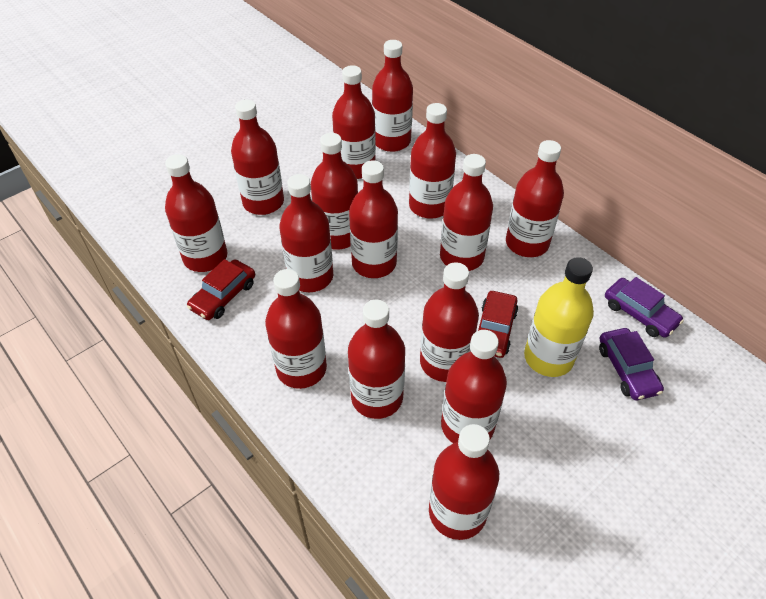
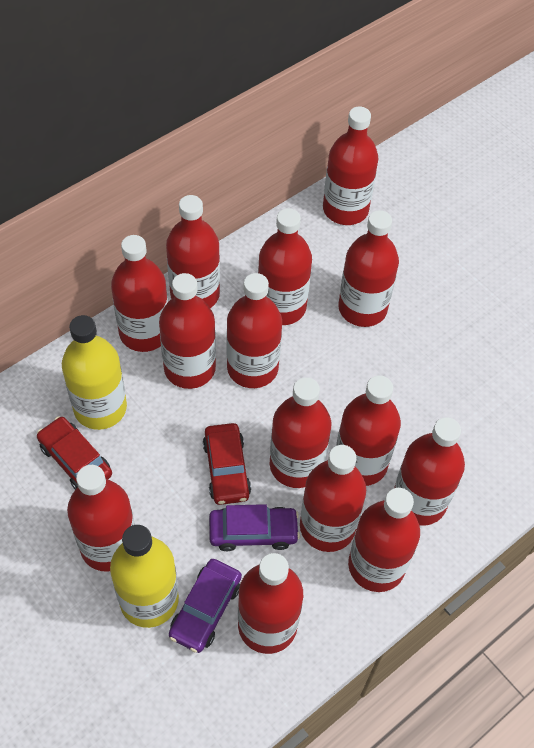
red bottle: [165,154,227,272] [231,99,284,215] [265,269,327,389] [279,174,333,292] [311,133,358,250] [332,65,376,179] [348,300,405,419] [349,160,398,278] [372,40,413,152] [409,103,456,219] [420,262,479,382] [429,424,499,540] [440,154,493,271] [441,330,507,443] [506,140,564,257] = 15 -> [67,465,135,572] [111,235,168,352] [159,273,216,389] [166,195,220,308] [226,273,282,388] [238,553,303,654] [258,208,312,325] [270,377,331,488] [300,445,366,552] [323,106,378,225] [336,375,401,486] [338,210,399,327] [348,488,420,592] [394,417,465,526] = 14
yellow bottle: [524,257,594,377] = 1 -> [62,315,127,430] [110,525,179,628] = 2

